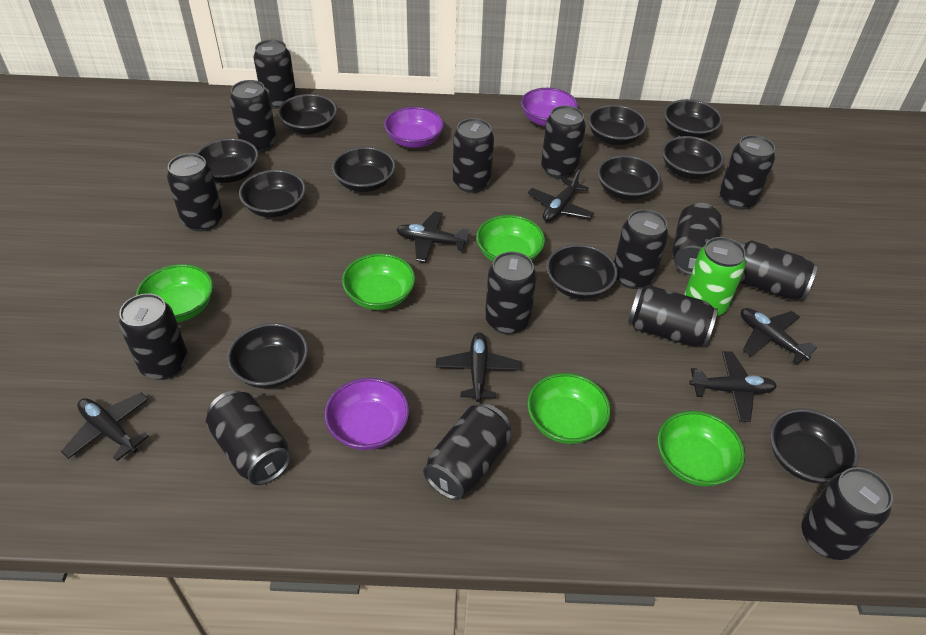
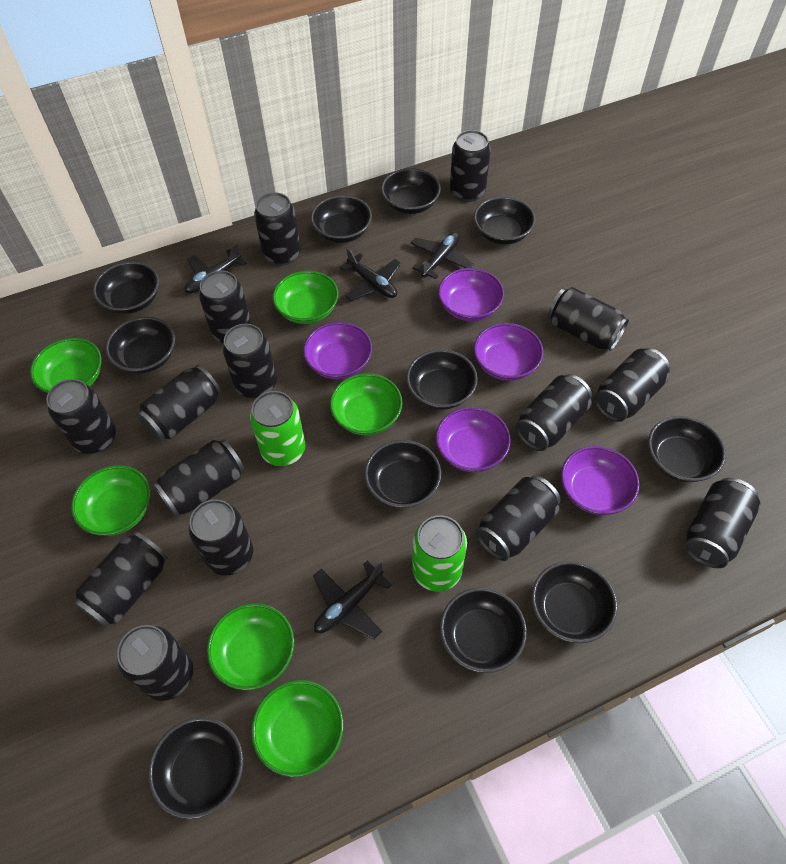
black plane: [61,393,149,461] [396,211,469,262] [436,332,522,402] [528,170,594,222] [690,351,777,422] [741,308,817,365] = 6 -> [184,244,247,294] [313,561,392,639] [340,248,401,301] [410,232,473,279] = 4
green bowl: [136,264,213,322] [342,253,415,310] [476,215,545,262] [527,373,611,444] [657,411,745,486] = 5 -> [30,338,102,393] [71,465,151,536] [207,603,294,690] [251,680,344,777] [273,271,339,324] [330,373,403,435] = 6
green can: [684,237,746,316] = 1 -> [250,391,305,466] [412,515,467,592] = 2
purple bowl: [324,378,410,450] [384,107,444,148] [521,88,578,127] = 3 -> [303,322,372,379] [436,407,511,472] [438,268,504,321] [474,323,544,381] [561,446,640,515] = 5

